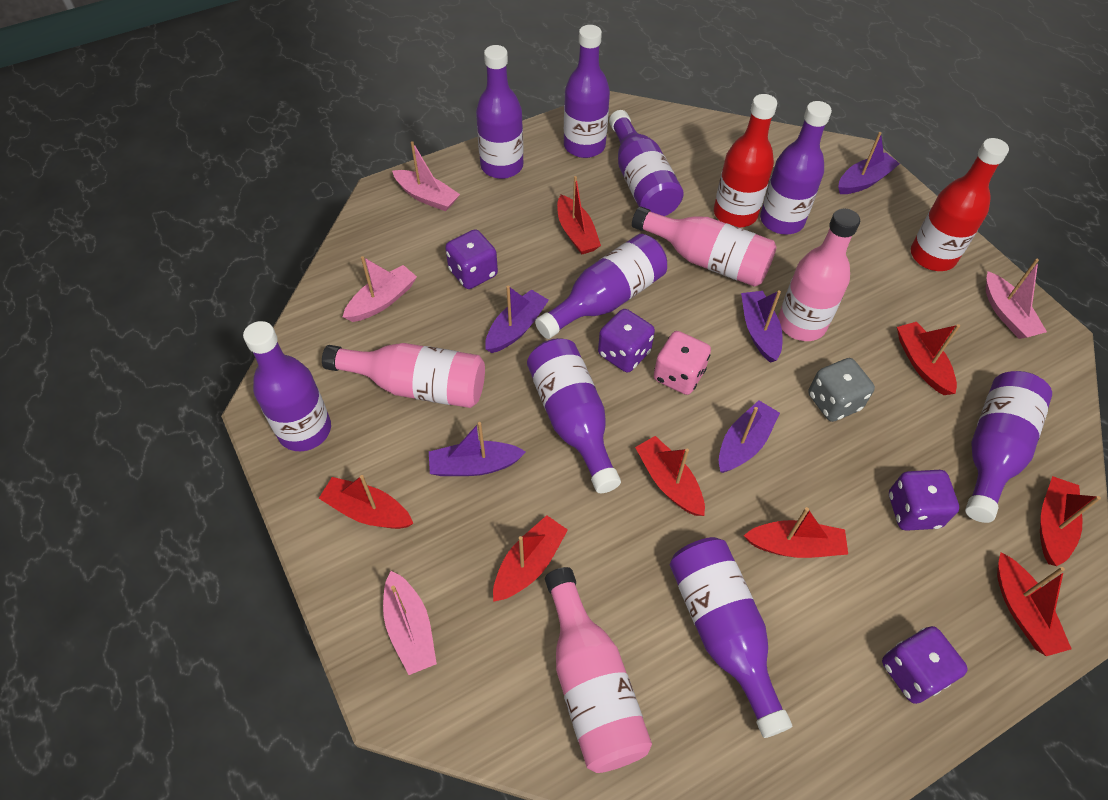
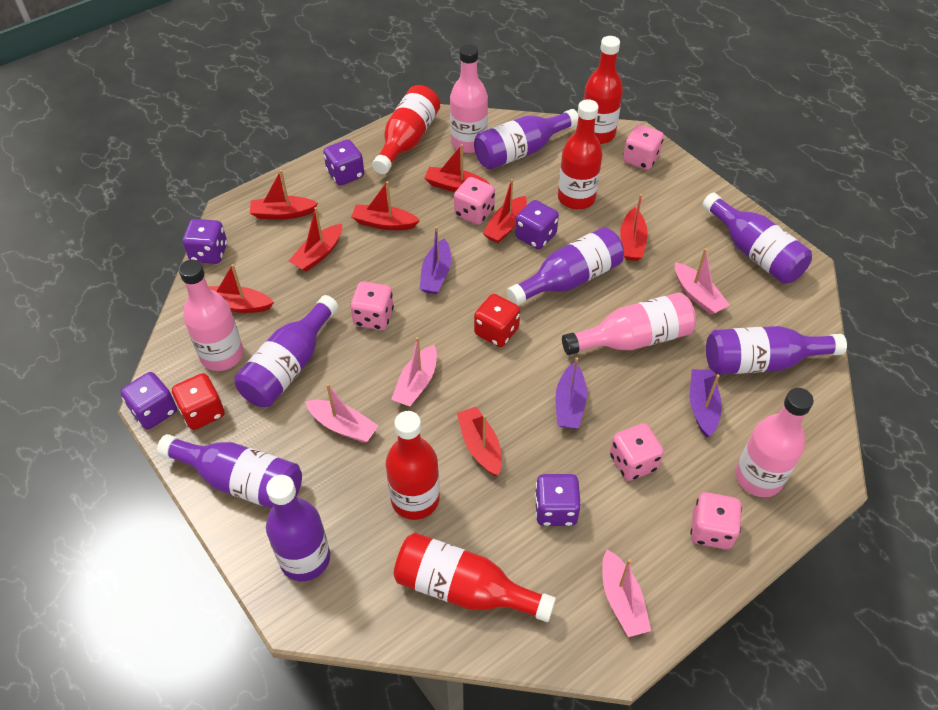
grey dice: [808,358,875,422] = 1 -> none = 0
pink dice: [654,331,711,395] = 1 -> [350,281,394,330] [454,177,495,225] [610,423,664,481] [623,125,664,170] [690,492,742,549] = 5
purple boat: [429,422,526,476] [485,286,549,353] [719,400,780,473] [741,290,783,363] [838,132,900,194] = 5 -> [420,226,451,294] [555,357,587,429] [690,369,722,437] = 3
purple bottle: [243,321,331,451] [476,45,523,179] [527,338,621,493] [535,234,667,339] [564,25,610,158] [609,110,684,216] [670,537,792,738] [760,101,832,235] [965,371,1052,523] = 9 -> [157,434,302,509] [234,295,338,407] [266,475,330,581] [474,109,579,170] [507,227,624,305] [702,193,812,284] [706,326,847,375] = 7
purple dice: [445,229,498,289] [598,309,655,373] [882,626,968,704] [889,470,959,531] = 4 -> [120,372,177,429] [183,219,227,264] [323,139,364,186] [515,200,559,249] [535,474,581,526] = 5
red bottle: [714,94,777,228] [911,138,1009,271] = 2 -> [372,85,440,174] [386,411,440,520] [394,533,556,622] [558,99,602,209] [583,36,623,144] = 5
red dice: none = 0 -> [172,373,225,430] [474,294,520,347] = 2

